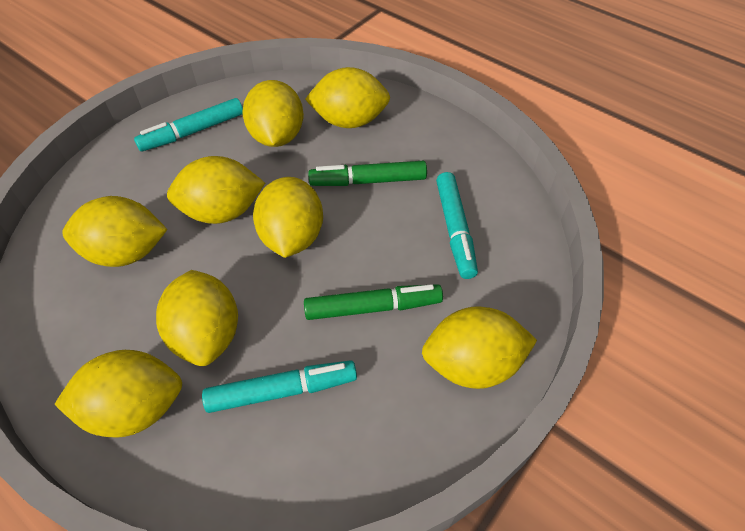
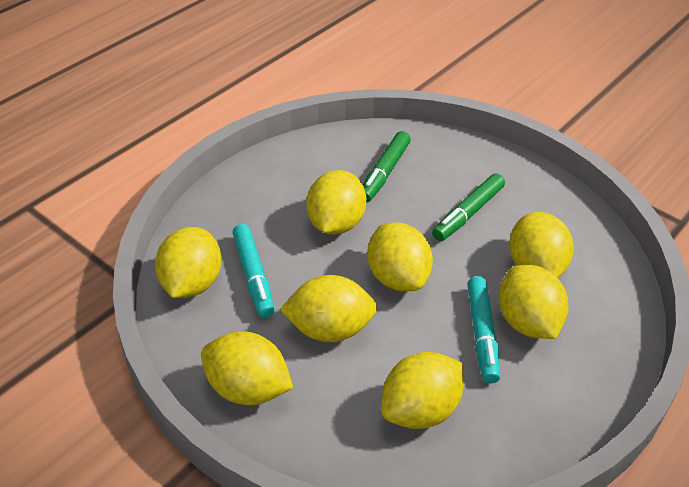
turquoise marker: [134,98,243,151] [202,360,357,413] [436,172,478,279] = 3 -> [233,224,274,318] [467,276,500,384] = 2

